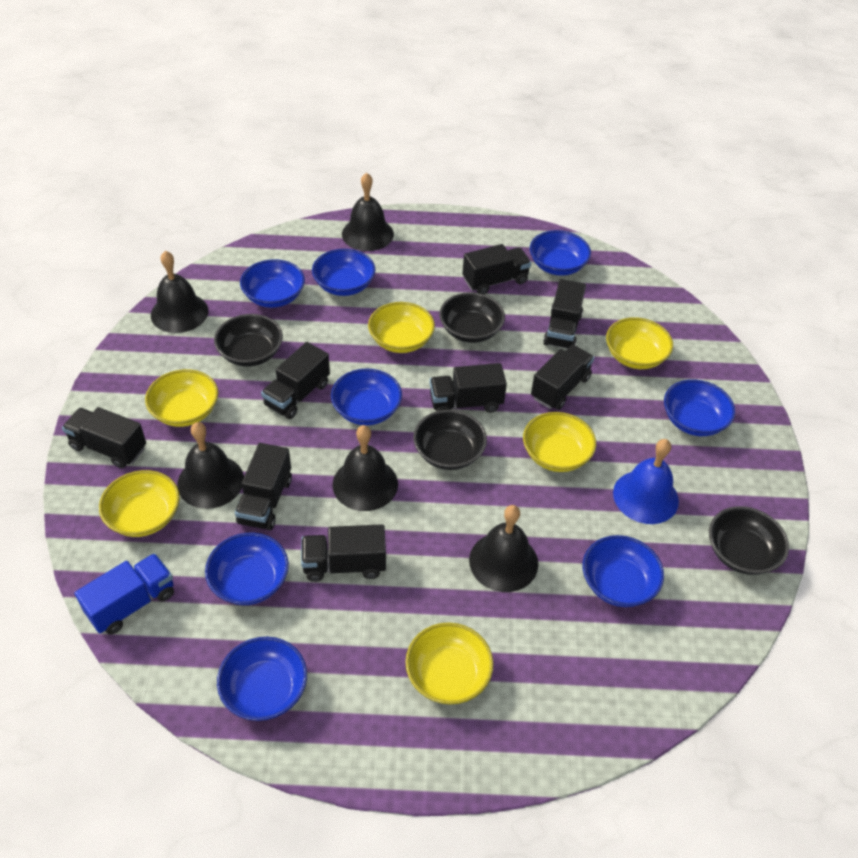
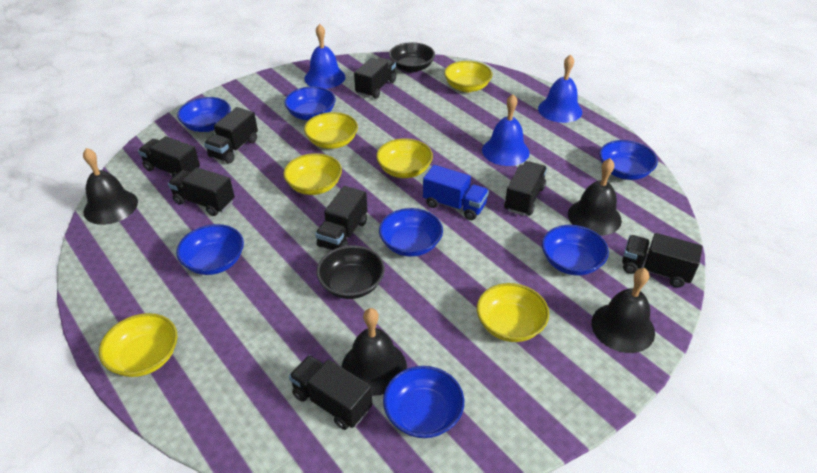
black bell: [151,251,208,333] [177,422,244,509] [332,425,398,511] [342,172,394,251] [469,505,538,592] = 5 -> [83,148,138,225] [341,308,407,396] [568,158,622,236] [591,268,655,353] = 4
black bowl: [214,314,283,367] [413,410,487,470] [439,292,505,343] [709,506,789,575] = 4 -> [316,245,385,299] [389,42,435,73] = 2
blue bell: [613,439,679,524] = 1 -> [304,24,346,89] [482,94,530,166] [538,54,582,123] = 3
blue bowl: [205,533,289,605] [217,637,307,721] [240,259,305,308] [312,249,376,296] [331,368,402,425] [530,230,591,276] [582,535,664,607] [664,379,735,436] = 8 -> [177,97,231,132] [177,224,244,275] [284,86,336,120] [379,208,443,257] [383,366,464,438] [542,225,609,276] [599,140,658,180] = 7

